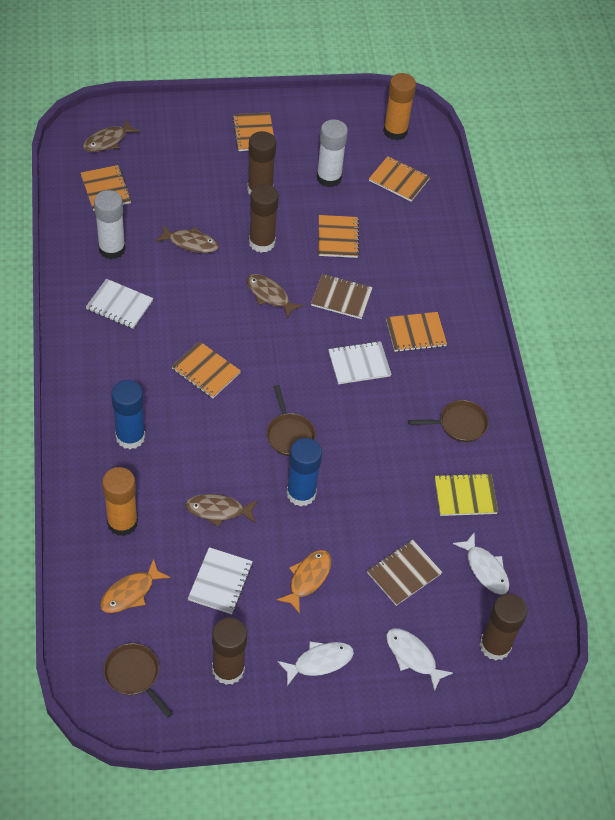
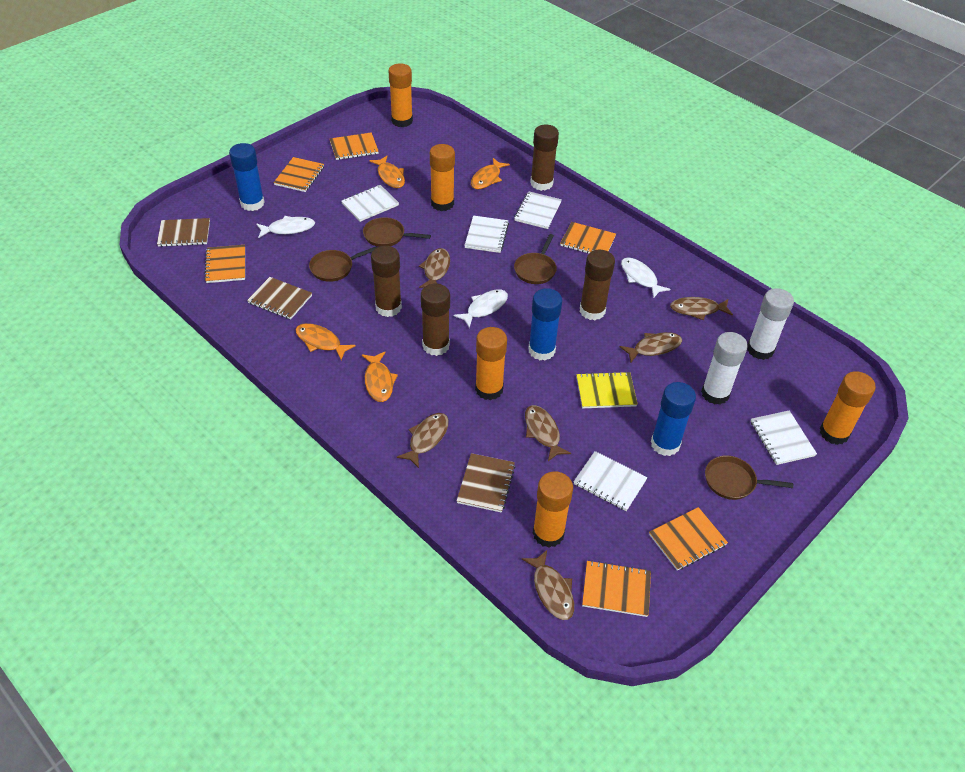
blue glue stick: [111,380,145,449] [286,438,322,506] = 2 -> [229,143,265,211] [528,288,562,360] [651,382,696,456] = 3
brown fish: [83,119,140,152] [155,225,219,253] [185,494,258,527] [247,274,303,319] = 4 -> [397,413,449,468] [419,248,450,288] [522,550,574,620] [525,405,571,461] [620,332,682,363] [670,297,733,320] = 6
brown notebook: [311,274,373,319] [367,540,442,606] = 2 -> [157,218,210,247] [247,277,312,319] [457,453,515,513] = 3
brown pan: [103,643,173,718] [266,385,316,456] [409,400,489,442] = 3 -> [309,247,377,282] [363,217,431,247] [514,234,557,284] [705,456,793,500] = 4
orange fish: [100,558,170,613] [277,550,332,614] = 2 -> [295,323,356,360] [362,352,398,402] [370,156,405,188] [471,158,510,189] = 4
orange glue stick: [102,467,138,536] [383,73,416,140] = 2 -> [389,63,413,127] [430,144,455,211] [475,327,507,400] [533,471,573,548] [820,371,876,445] = 5
white notebook: [86,279,153,329] [188,547,253,614] [328,341,392,384] = 3 -> [341,185,399,222] [464,215,509,253] [514,192,562,229] [574,451,648,511] [751,410,817,465] = 5

